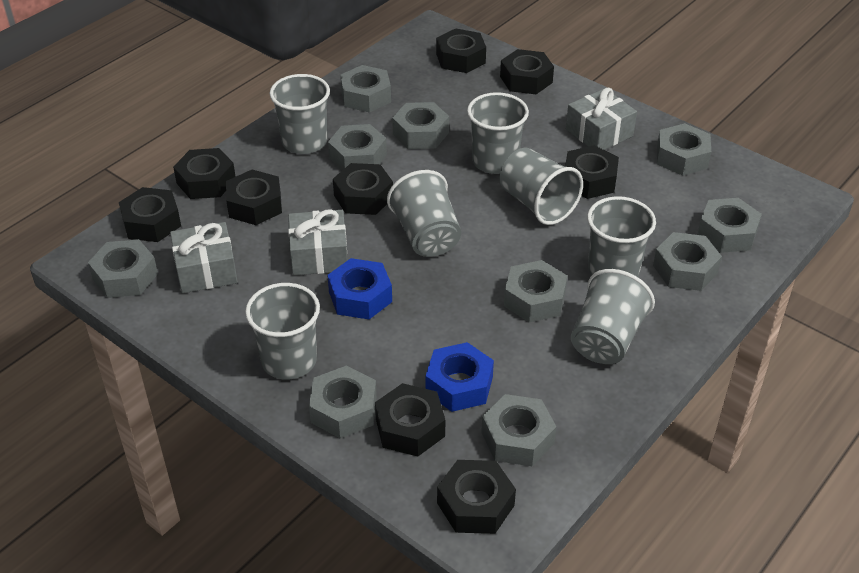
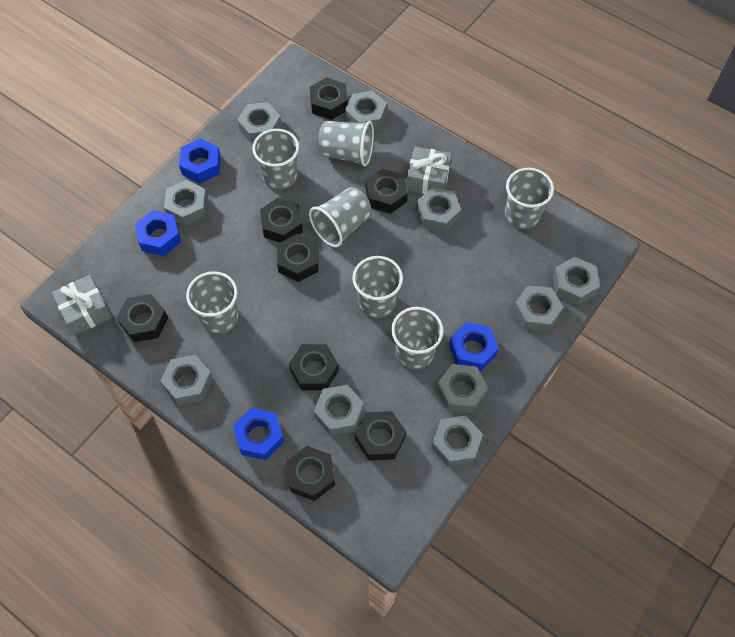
black nut: [119,187,181,242] [173,148,236,199] [226,170,282,225] [333,163,393,215] [375,383,445,457] [436,28,486,73] [437,460,516,534] [500,49,554,94] [565,145,619,199] = 9 -> [117,294,168,342] [260,198,303,242] [277,234,319,282] [286,446,335,501] [289,344,339,391] [309,77,348,120] [355,411,406,461] [366,169,408,214] = 8
blue nut: [327,258,392,319] [425,342,494,412] = 2 -> [135,210,181,256] [179,138,221,183] [233,408,284,460] [449,322,499,372] = 4
grey gift: [170,222,238,293] [288,209,348,275] [566,88,637,150] = 3 -> [52,275,112,336] [406,146,452,194] = 2

